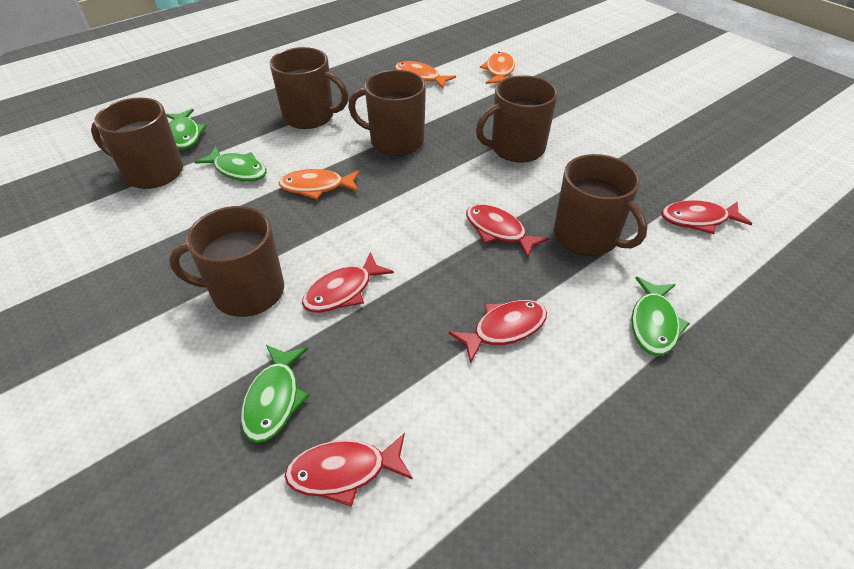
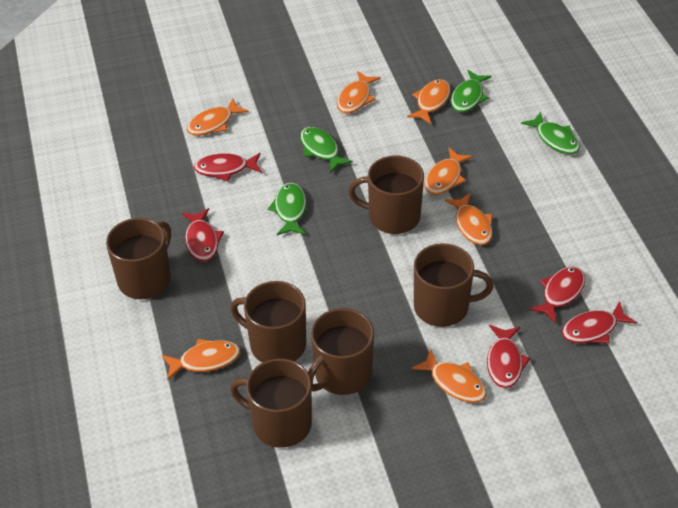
orange fish: [278,169,359,199] [395,61,456,88] [480,52,515,84] = 3 -> [162,339,241,381] [187,98,249,136] [337,71,380,114] [407,79,451,124] [411,349,487,403] [424,148,473,195] [445,193,493,245] = 7

